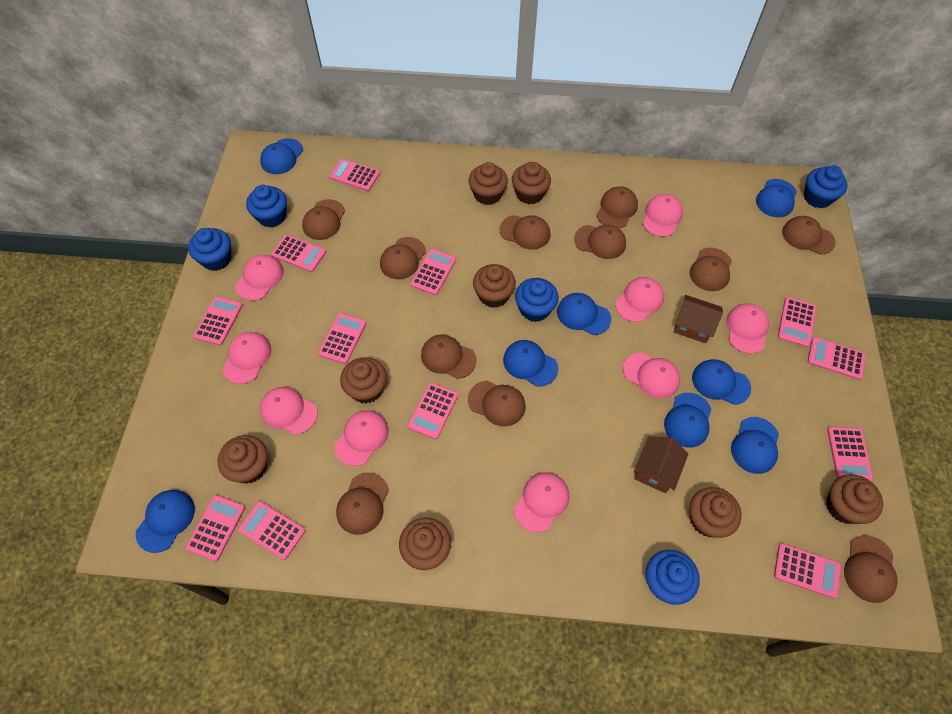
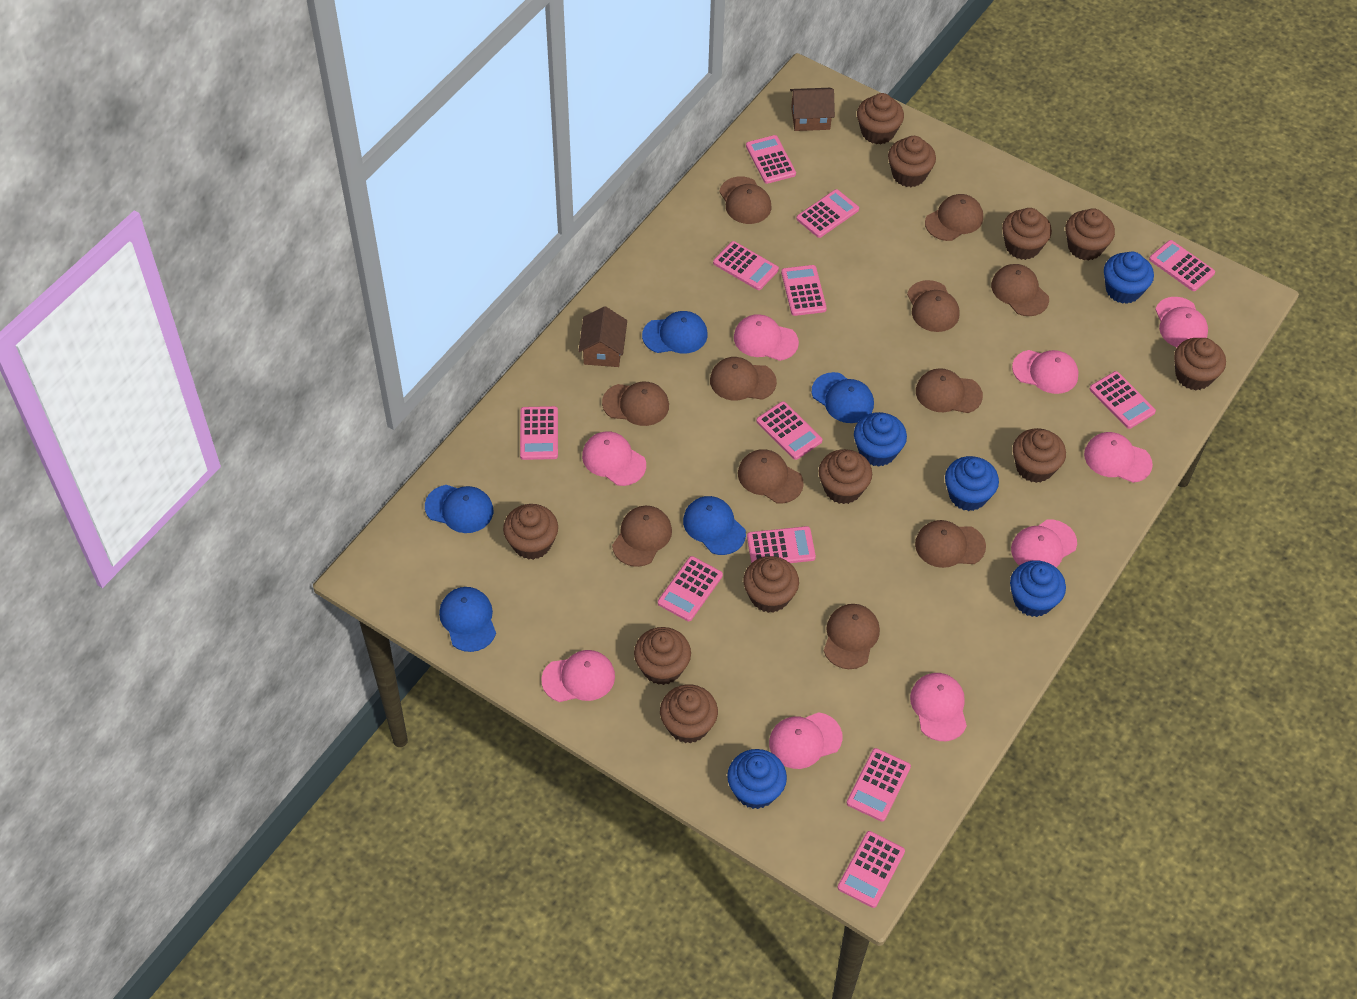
blue cap: [136,490,195,553] [260,138,303,174] [503,340,558,387] [557,293,611,335] [664,393,712,448] [692,359,751,405] [731,417,779,474] [756,179,797,217] = 8 -> [425,485,493,533] [439,587,496,652] [642,311,708,353] [683,496,746,555] [812,372,874,423] = 5
brown cupcake: [218,435,268,484] [340,357,387,403] [399,517,451,570] [468,162,508,205] [473,264,516,308] [512,162,551,204] [689,487,742,538] [826,474,883,524] = 8 -> [503,504,558,560] [634,627,691,685] [660,684,718,743] [743,556,799,613] [819,449,872,504] [857,93,904,144] [888,136,936,187] [1002,208,1052,260] [1013,428,1066,483] [1066,208,1115,261] [1174,338,1226,390] = 11

